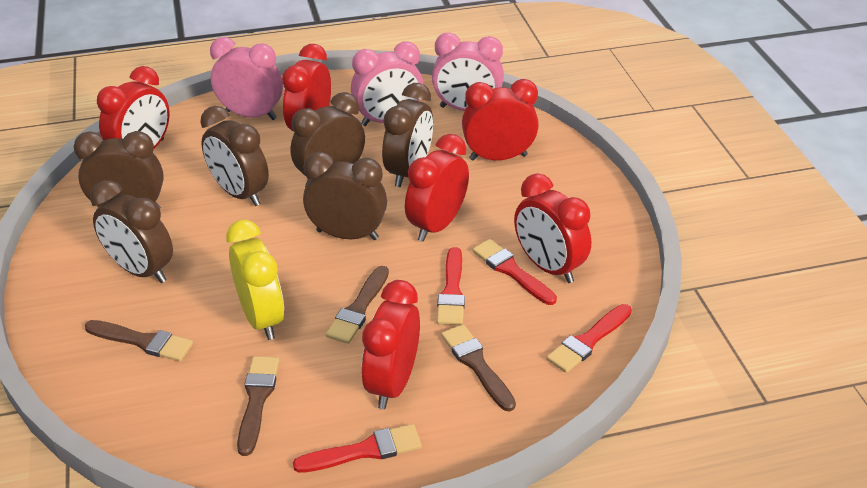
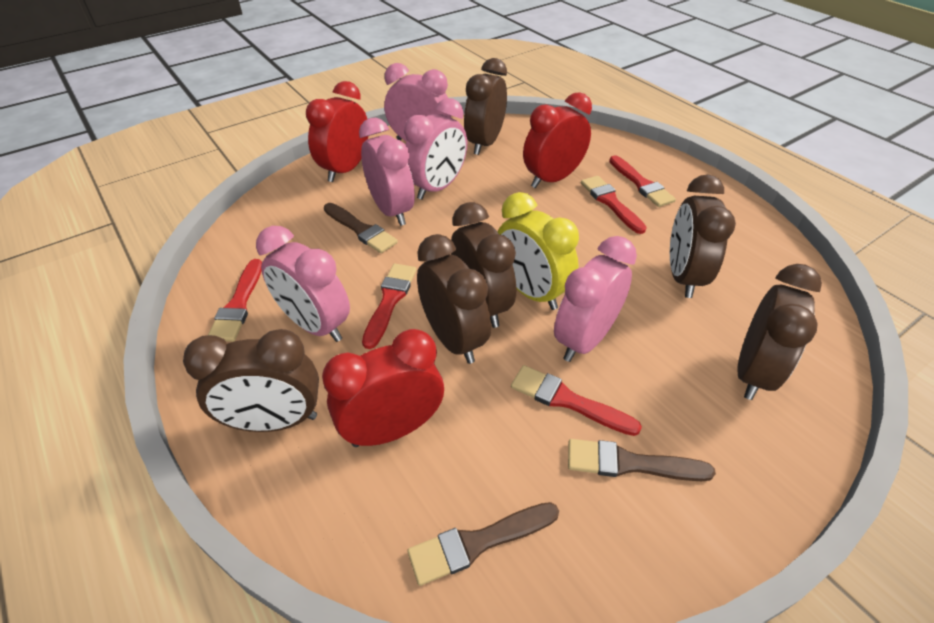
brown brush: [85,320,193,361] [237,356,279,456] [326,266,389,344] [441,324,516,412] = 4 -> [324,203,398,253] [407,502,559,586] [568,439,716,481] = 3
pink clock: [210,37,283,120] [351,42,424,126] [432,33,504,111] = 3 -> [256,226,350,342] [359,118,415,226] [384,63,451,141] [404,98,467,200] [554,236,637,362] = 5
red brush: [293,424,422,473] [437,247,465,325] [472,239,557,305] [547,304,632,373] = 4 -> [208,259,262,342] [362,263,416,349] [511,365,642,436] [581,176,647,234] [609,155,676,207] = 5
red clock: [97,66,170,149] [282,44,331,131] [362,280,420,409] [405,134,469,242] [462,79,539,161] [514,173,591,283] = 6 -> [306,81,368,182] [322,329,444,447] [523,92,592,188] = 3

